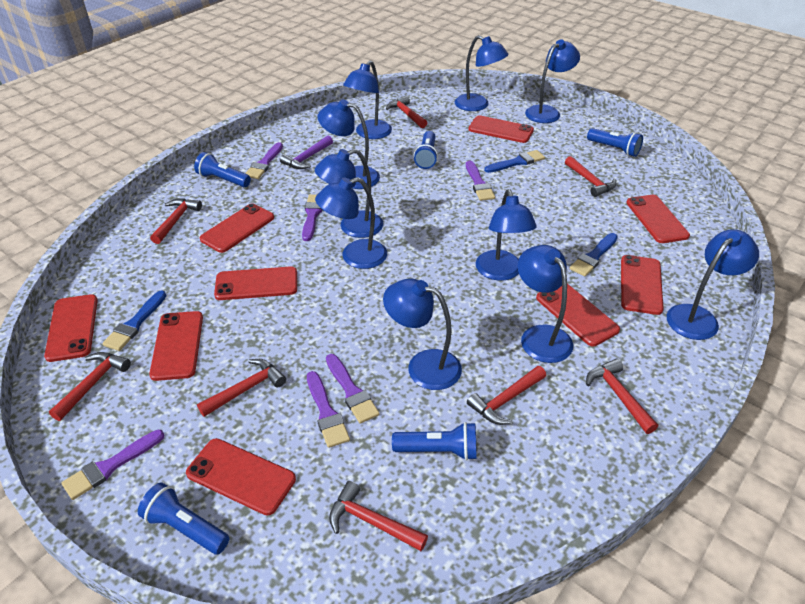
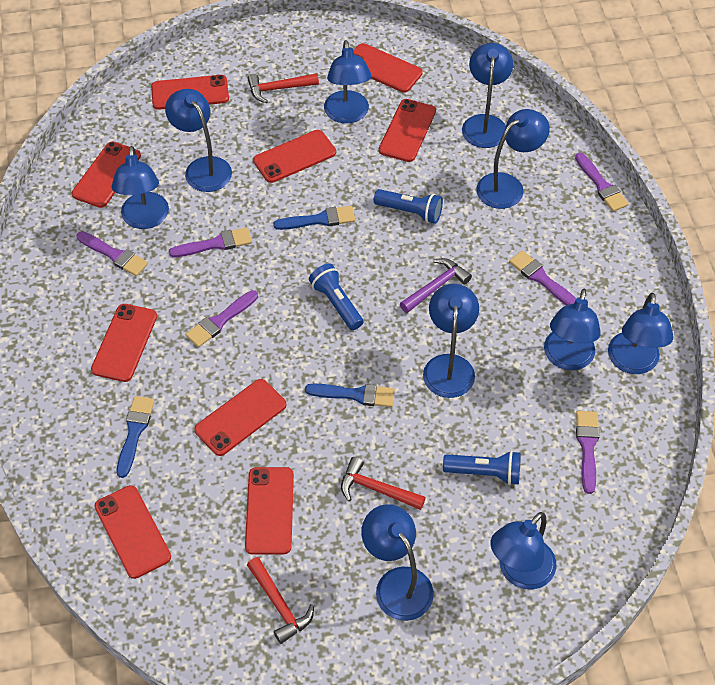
blue flashlight: [138,483,230,555] [194,152,251,187] [392,422,477,461] [414,131,438,169] [587,128,643,157] = 5 -> [309,263,363,330] [374,189,443,224] [443,451,521,485] = 3
red hammer: [49,352,131,421] [150,198,202,244] [197,359,286,417] [329,481,428,551] [386,96,427,128] [467,366,546,425] [565,156,617,197] [586,358,658,434] = 8 -> [247,73,319,103] [247,557,314,644] [341,457,426,510] = 3

